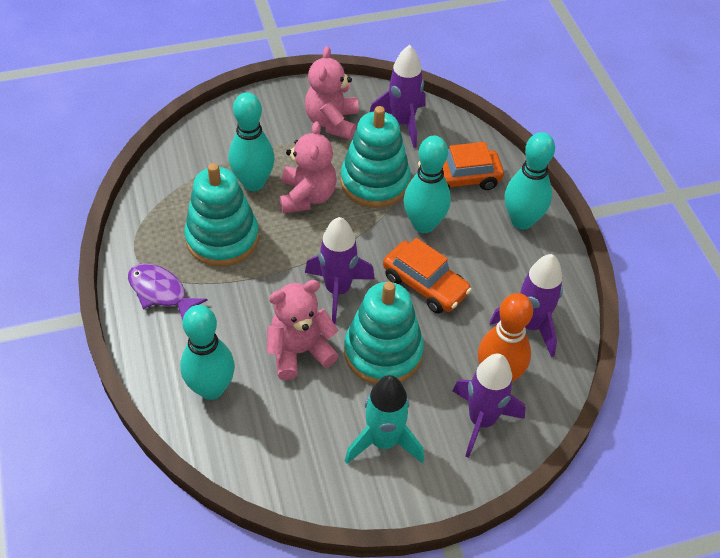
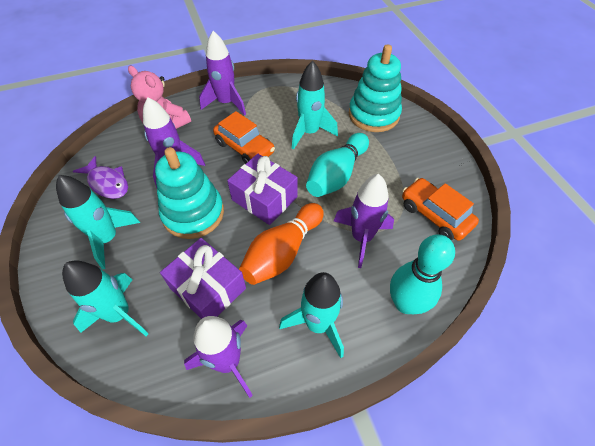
pink teddy bear: [267,280,339,380] [280,121,337,213] [305,46,359,140] = 3 -> [128,66,191,129] = 1
purple gift: none = 0 -> [160,238,246,319] [227,154,298,225] = 2
turquoise bowling pin: [180,305,235,400] [228,92,275,191] [403,136,451,233] [505,132,555,230] = 4 -> [306,133,369,197] [390,234,455,314] = 2
turquoise rocket: [345,375,424,464] = 1 -> [56,175,140,269] [62,261,149,336] [279,272,344,358] [292,60,338,150] = 4
turquoise stacking toy: [184,163,259,267] [341,106,411,208] [344,281,424,384] = 3 -> [155,147,224,239] [349,44,402,132] = 2

